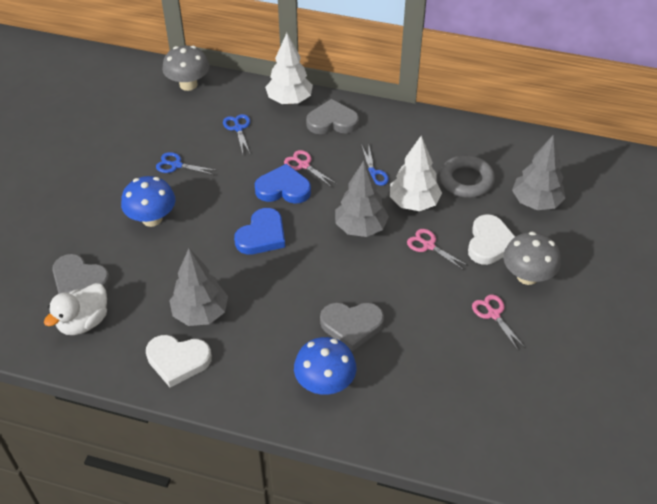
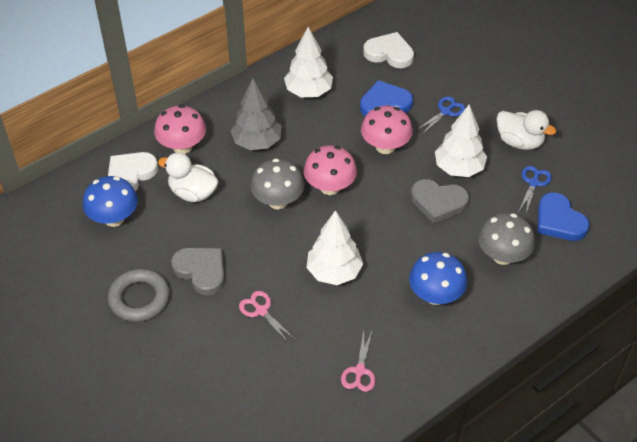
blue scissors: [156,152,217,175] [223,114,250,153] [361,144,389,186] = 3 -> [417,96,465,134] [519,166,552,214] = 2
grey heart: [52,254,110,294] [306,99,359,134] [320,302,384,351] = 3 -> [171,248,225,296] [411,179,469,224] = 2
grey tree: [169,248,228,326] [335,160,389,237] [512,135,566,210] = 3 -> [231,78,282,150] = 1
pink mushroom: none = 0 -> [154,105,206,154] [304,145,357,195] [361,106,413,154] = 3
pink scissors: [284,150,337,187] [407,229,468,270] [472,294,525,350] = 3 -> [239,291,295,344] [341,329,375,392] = 2
white duck: [44,283,107,335] = 1 -> [158,152,219,202] [497,110,556,150] = 2
white tree: [265,33,313,104] [390,136,442,211] = 2 -> [284,27,333,97] [306,210,363,285] [435,105,487,177] = 3

